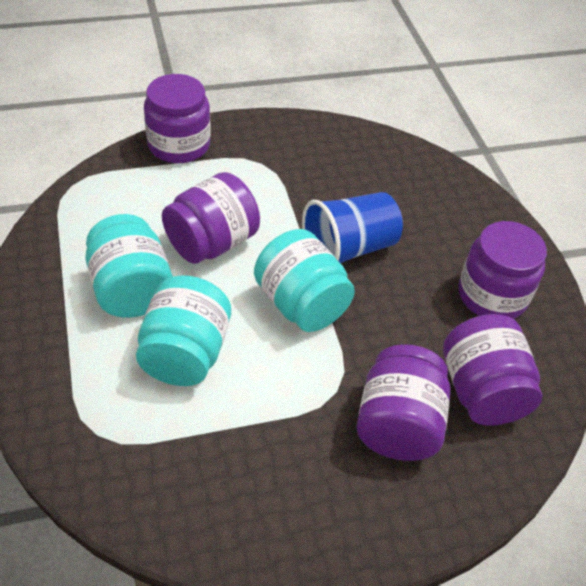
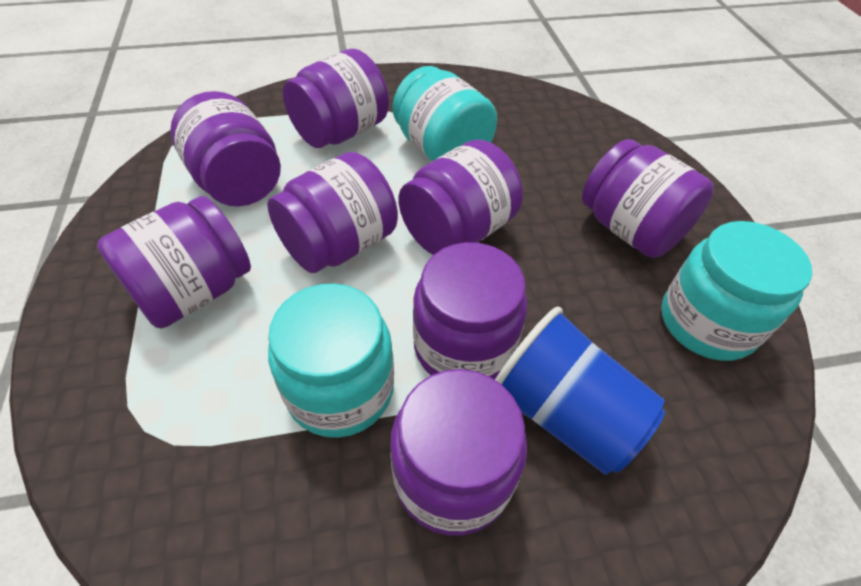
purple jar: [144,74,211,163] [162,172,260,264] [357,344,450,461] [443,314,542,426] [458,221,547,319] = 5 -> [97,196,251,329] [170,91,281,206] [267,152,398,273] [283,49,389,148] [390,369,527,536] [398,139,523,255] [413,242,527,380] [582,139,714,258] = 8

